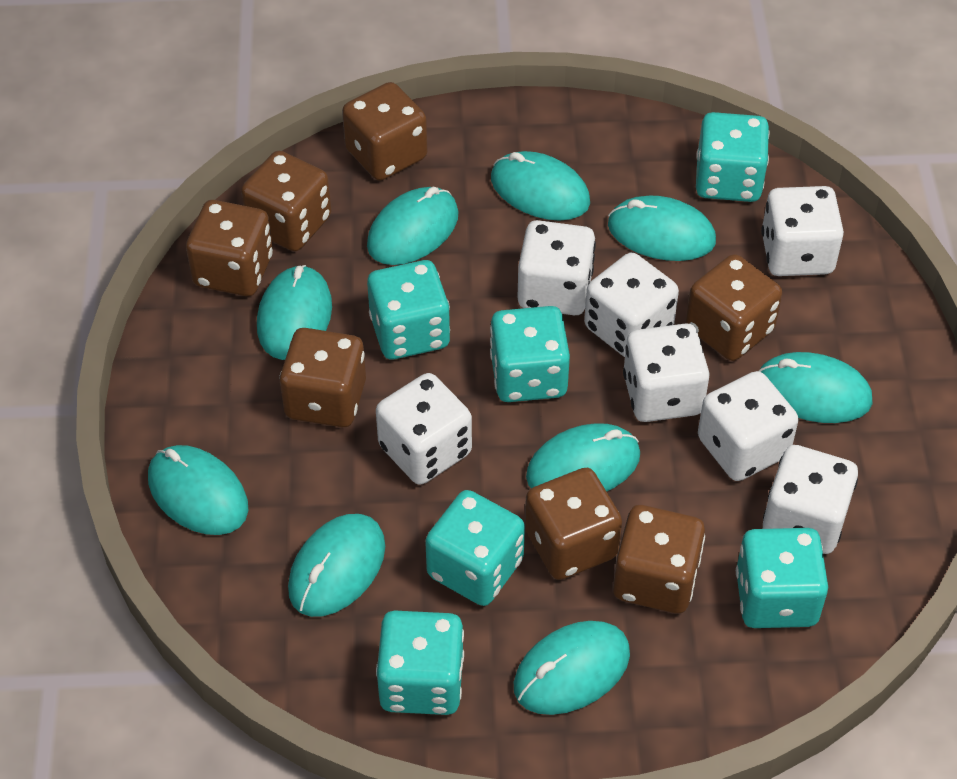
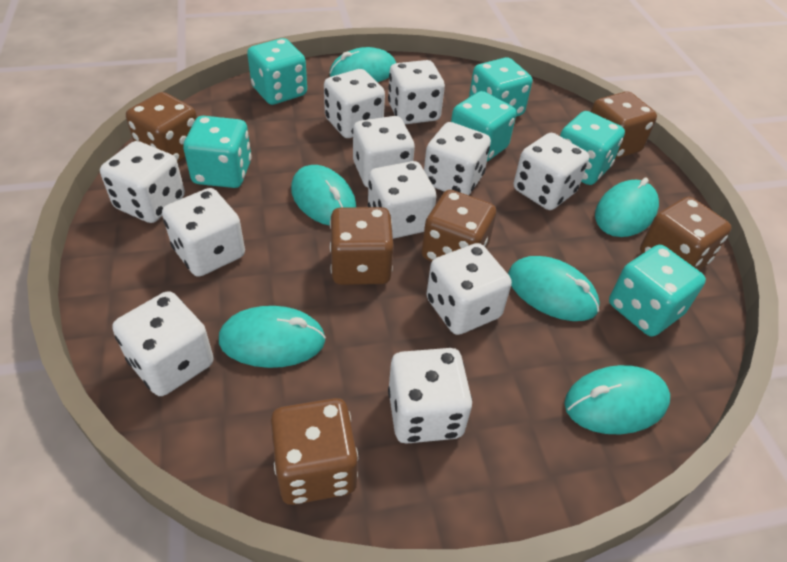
brown dice: [186,200,273,296] [241,151,331,251] [280,328,366,427] [342,82,427,181] [525,468,622,580] [613,505,705,614] [686,254,782,361] = 7 -> [126,92,197,163] [271,398,358,505] [330,207,394,285] [422,190,496,262] [591,91,657,159] [640,197,732,271] = 6
turquoise mouse: [148,445,248,535] [257,265,332,360] [288,514,385,617] [367,187,459,265] [491,151,590,221] [514,621,630,715] [526,423,640,492] [608,196,716,261] [759,352,872,423] = 9 -> [219,306,326,368] [291,165,356,226] [329,47,396,82] [508,256,600,321] [564,365,670,434] [595,178,659,237] = 6
white dice: [376,373,472,485] [518,220,596,315] [584,253,679,357] [623,323,710,422] [698,371,798,481] [761,186,844,276] [763,445,858,554] = 7 -> [100,141,185,223] [112,291,214,396] [162,188,245,277] [324,69,385,138] [353,116,415,188] [368,161,437,239] [388,60,445,124] [388,348,472,444] [424,122,491,195] [426,243,512,335] [514,133,589,210] = 11

